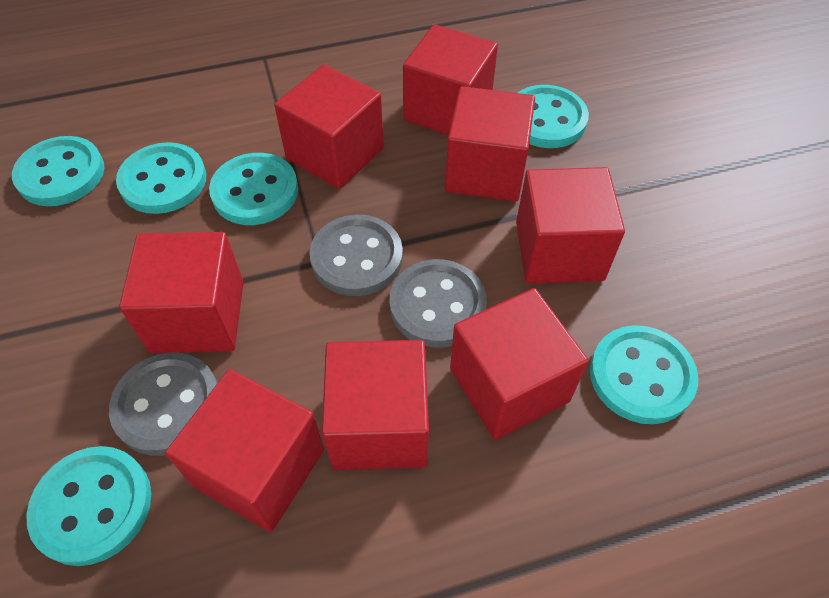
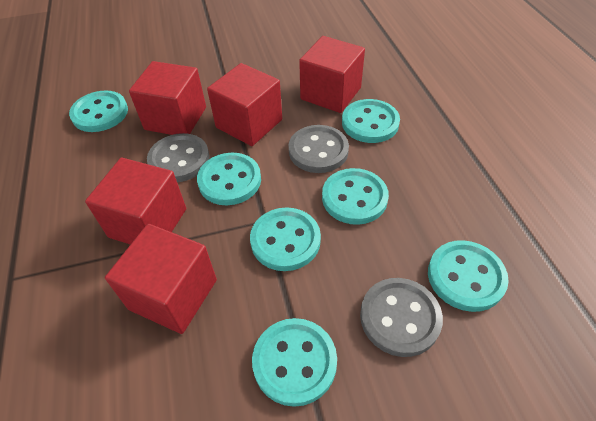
red cube: [119,232,244,353] [165,369,324,532] [274,64,384,189] [322,340,429,470] [403,24,498,135] [445,86,535,202] [450,288,588,440] [516,167,625,284] = 8 -> [85,158,186,245] [105,224,217,334] [129,61,206,135] [207,63,282,146] [299,36,365,113] = 5
turquoise button: [12,136,105,206] [26,446,151,566] [116,142,206,214] [209,153,298,225] [518,85,589,148] [590,325,699,424] = 6 -> [69,90,128,132] [197,153,261,205] [250,207,321,271] [252,318,337,407] [322,168,389,225] [342,99,400,143] [428,240,509,312] = 7

